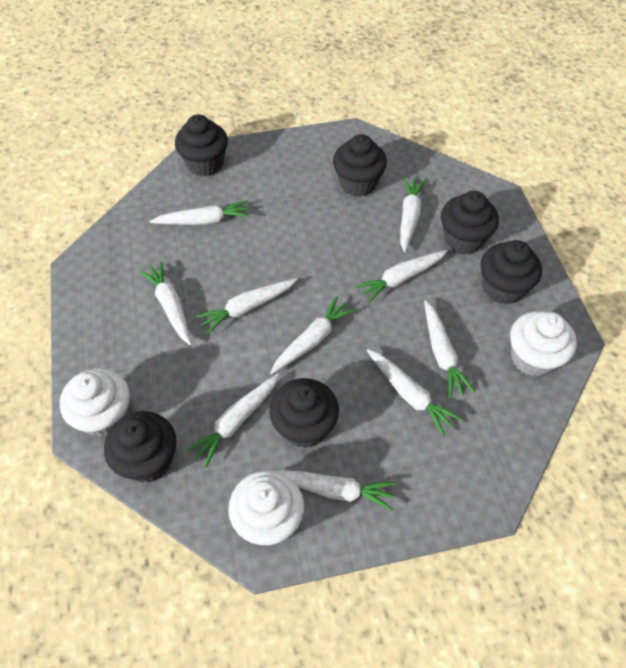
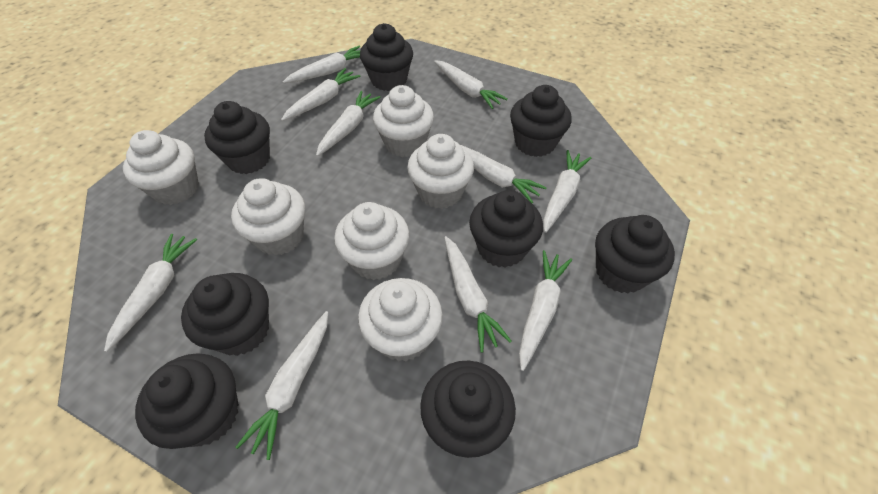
black cupcake: [104,411,177,483] [175,114,228,177] [269,378,339,448] [333,134,387,197] [441,191,499,254] [480,240,542,304] = 6 -> [135,353,239,449] [181,273,269,356] [204,101,270,174] [360,23,413,91] [420,360,516,458] [469,190,543,268] [510,85,572,157] [595,215,675,294] = 8
white cupcake: [60,368,130,437] [228,470,304,545] [510,311,577,377] = 3 -> [123,130,199,205] [231,178,305,256] [334,202,409,280] [358,278,443,362] [373,85,434,157] [407,134,474,209] = 6

